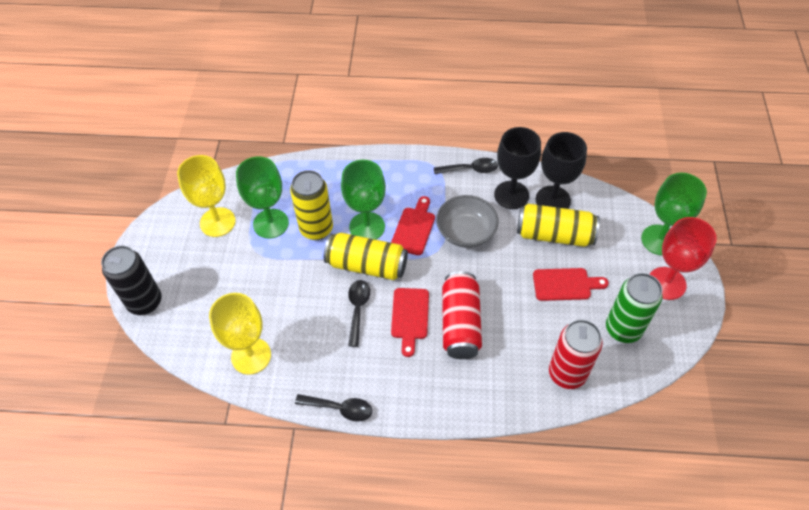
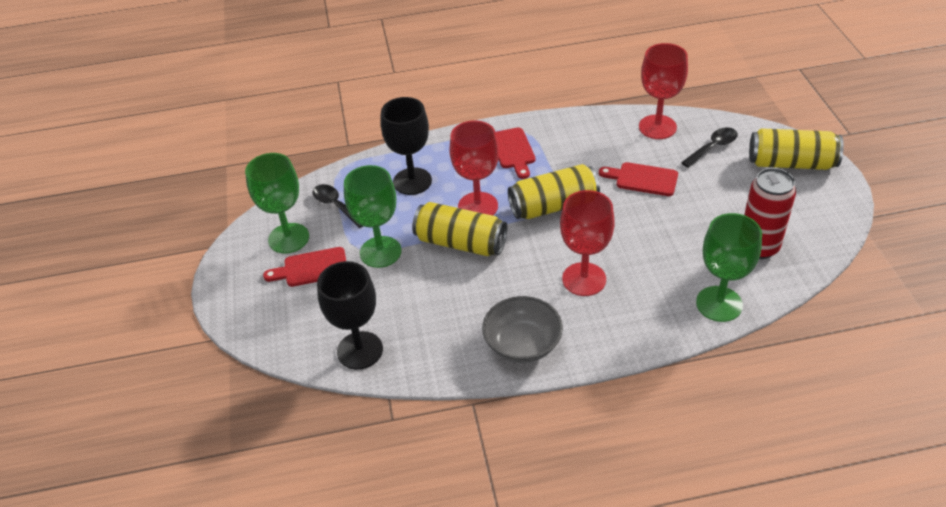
black can: [101,246,162,315] = 1 -> none = 0
black spoon: [295,394,372,422] [348,280,370,347] [434,158,498,174] = 3 -> [313,184,363,228] [681,127,738,168] = 2
green can: [606,273,663,343] = 1 -> none = 0
red can: [442,271,482,359] [549,320,603,389] = 2 -> [744,168,796,259] = 1
red goblet: [650,217,717,300] = 1 -> [449,120,499,215] [560,190,615,296] [639,43,688,139] = 3
yellow goblet: [177,155,236,237] [209,293,271,375] = 2 -> none = 0

